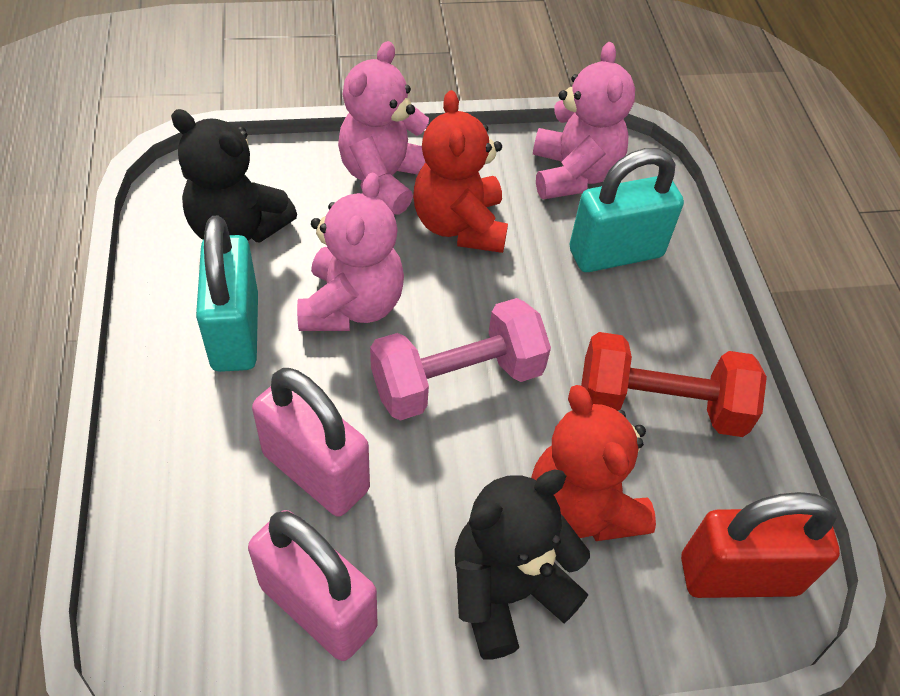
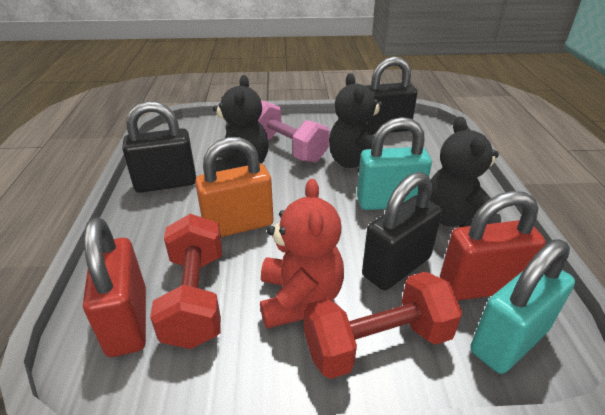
black padlock: none = 0 -> [122,101,196,193] [362,172,442,290] [366,56,417,134] = 3
black teddy bear: [171,109,297,243] [455,469,590,660] = 2 -> [213,75,269,172] [329,73,383,173] [430,116,501,227] = 3
orange padlock: none = 0 -> [195,137,274,237] = 1
pink padlock: [248,510,378,661] [252,368,370,517] = 2 -> none = 0
pink teddy bear: [297,172,404,331] [338,41,429,215] [533,42,635,199] = 3 -> none = 0
red dumbbell: [581,332,767,437] = 1 -> [150,214,222,349] [304,272,462,379] = 2
red padlock: [681,492,840,598] = 1 -> [83,217,146,357] [440,191,546,301] = 2
red teddy bear: [413,90,508,253] [531,385,656,541] = 2 -> [260,179,344,329] = 1

